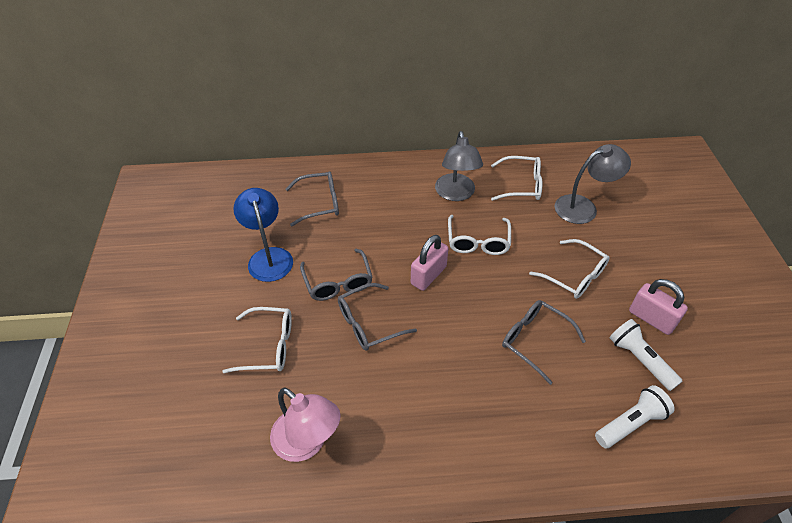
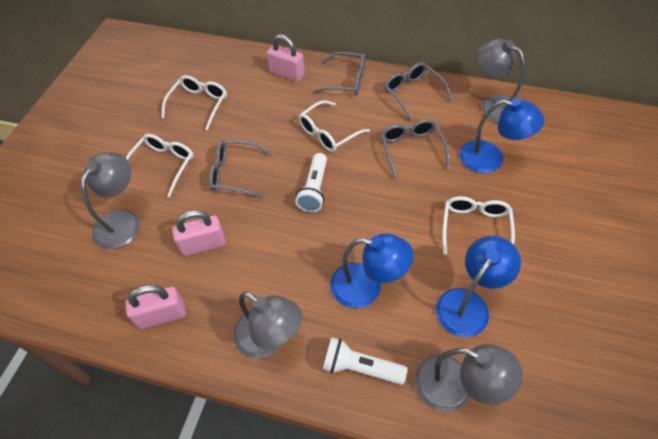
blue lamp: [233,188,293,282] = 1 -> [330,234,413,308] [436,236,521,337] [459,98,545,173] = 3
grey lamp: [435,131,483,201] [555,144,631,224] = 2 -> [81,152,140,249] [233,291,302,358] [414,344,523,412] [477,39,525,123] = 4
pink lamp: [270,387,341,462] = 1 -> none = 0
pink padlock: [411,235,448,291] [629,279,688,335] = 2 -> [125,285,186,329] [172,210,226,256] [267,34,305,82] = 3

